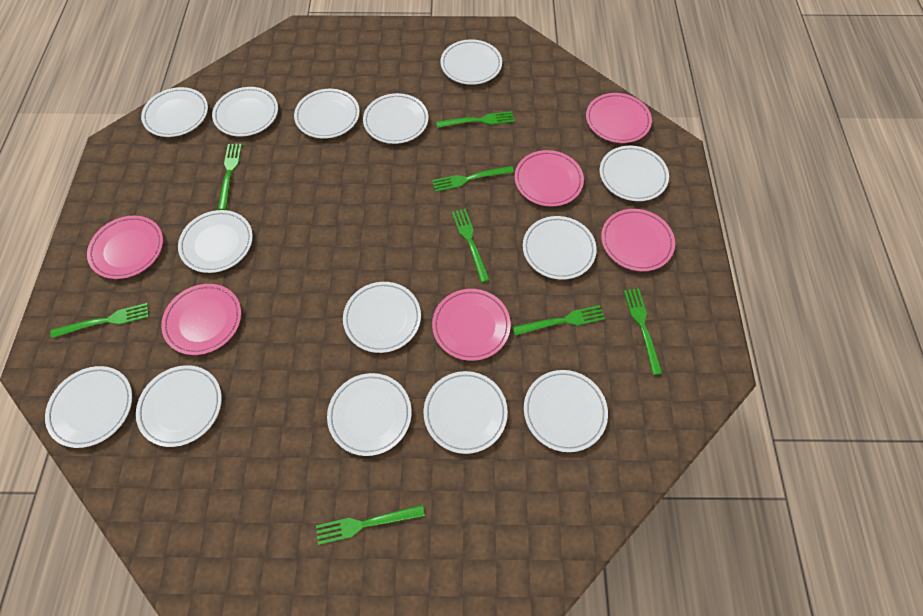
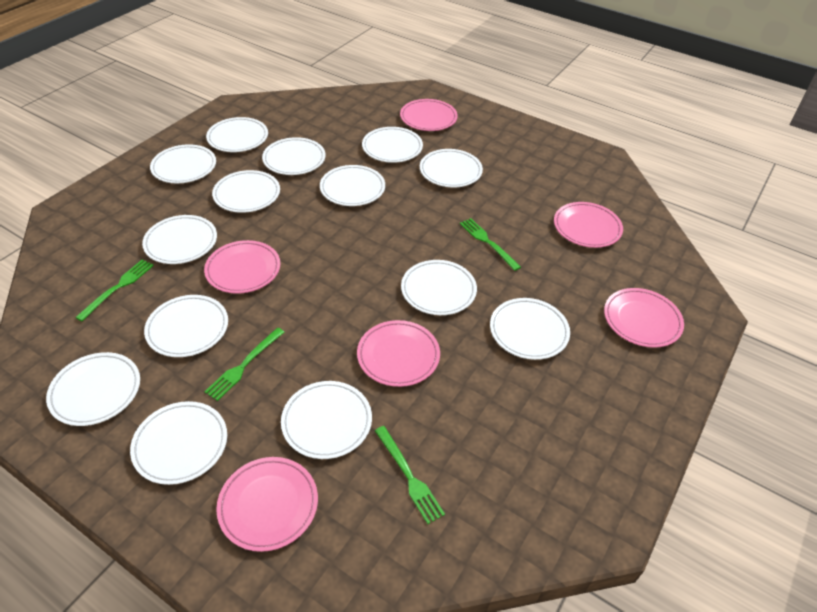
green fork: [50,303,149,338] [218,144,242,210] [316,505,425,545] [432,166,514,192] [436,111,514,128] [452,209,490,282] [512,305,605,336] [624,288,662,375] = 8 -> [75,259,154,321] [204,328,284,401] [375,426,445,524] [460,218,521,271] = 4

